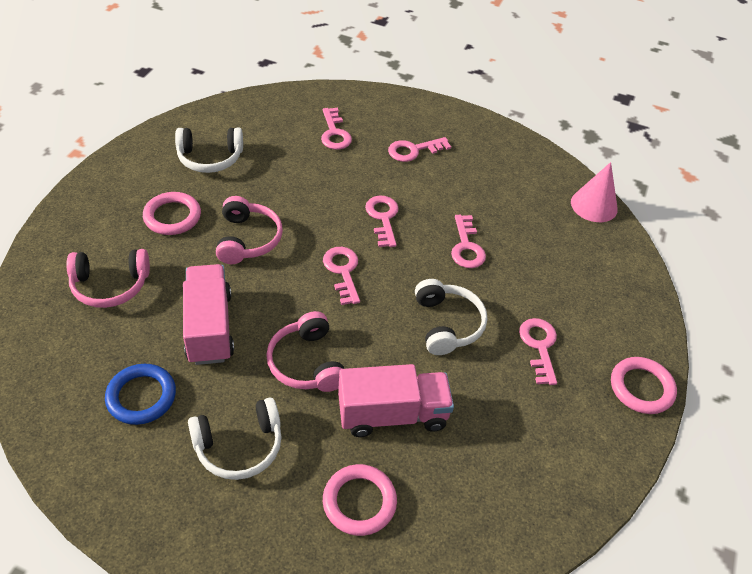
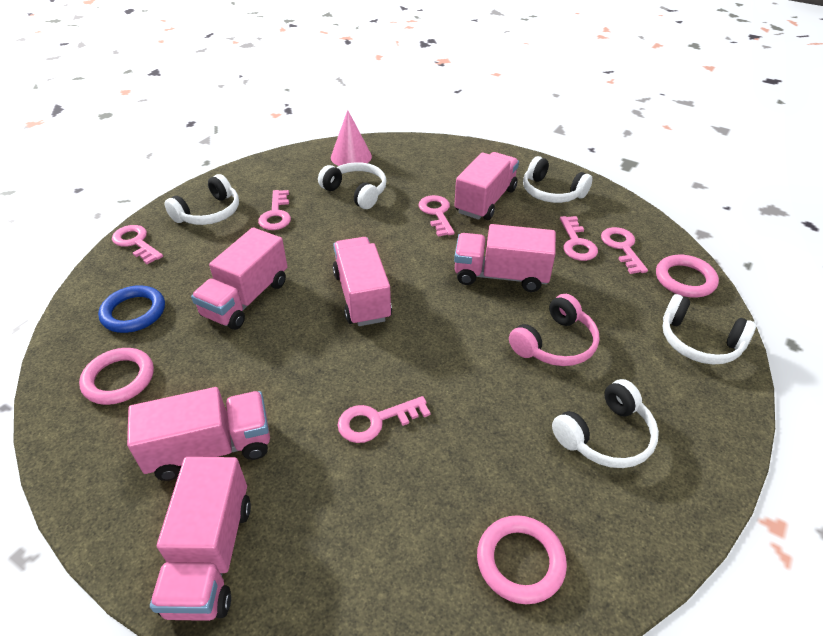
pink headphones: [66,249,150,308] [216,196,283,264] [266,311,344,392] = 3 -> [509,294,600,366] = 1
pink truck: [183,264,234,365] [338,364,454,437] = 2 -> [127,387,270,481] [150,457,251,621] [191,227,288,330] [333,237,392,326] [454,152,519,220] [454,224,556,292] = 6
white headphones: [175,128,243,173] [188,397,282,480] [415,279,487,355] = 3 -> [164,174,239,225] [318,162,386,209] [523,156,593,203] [552,379,659,468] [662,294,756,365] = 5

